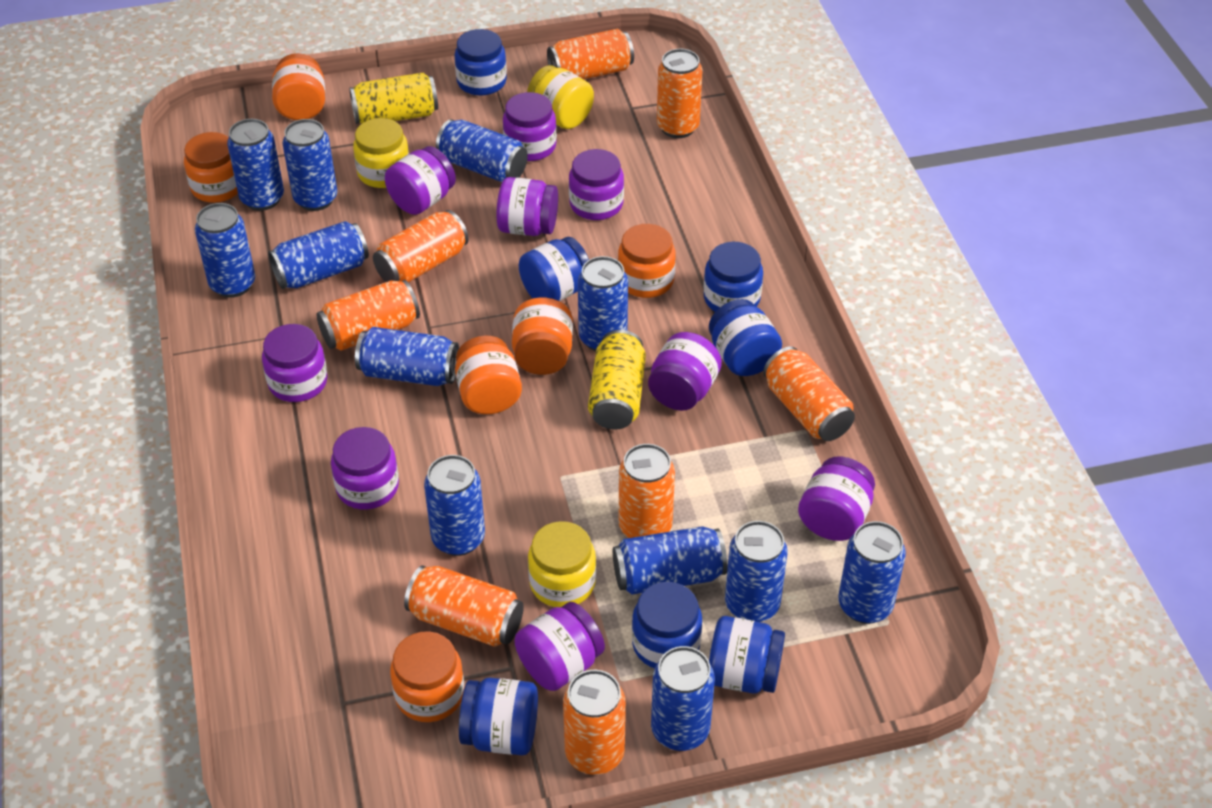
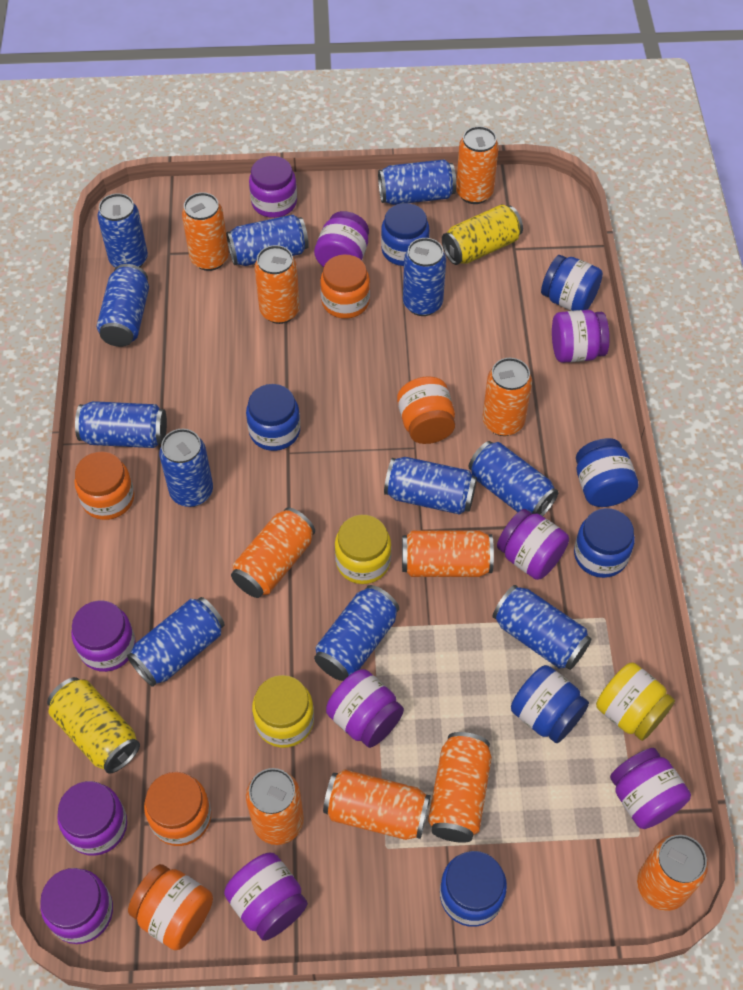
orange can: [317,280,420,351] [373,210,468,283] [404,565,524,647] [547,29,634,79] [563,670,626,775] [619,444,675,538] [657,48,703,138] [763,346,855,441] = 8 -> [182,192,229,271] [231,507,315,598] [246,768,304,845] [254,245,300,324] [323,769,431,840] [402,530,494,577] [428,732,492,843] [456,126,499,204] [482,358,532,436] [637,835,708,911] = 10
orange jar: [184,132,238,203] [272,53,325,120] [390,631,464,722] [455,336,522,414] [512,297,573,375] [618,224,676,298] = 6 -> [74,451,134,520] [128,864,213,950] [144,772,211,846] [320,254,370,319] [397,377,455,444] = 5
purple jar: [262,324,328,402] [331,427,399,510] [385,146,456,215] [497,177,558,236] [503,92,557,161] [515,602,605,691] [569,149,624,220] [648,332,722,411] [798,457,875,541] = 9 -> [40,868,113,944] [57,781,127,856] [71,600,136,672] [224,853,308,941] [249,156,297,218] [314,211,369,267] [326,669,404,748] [497,509,569,580] [552,310,610,363] [610,748,691,829] = 10

